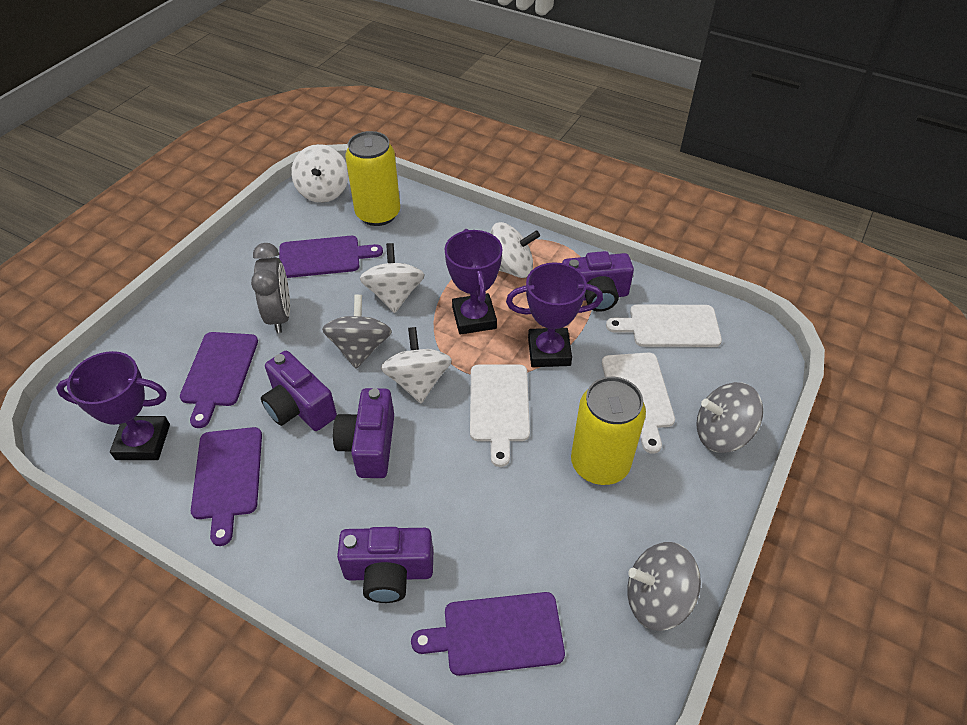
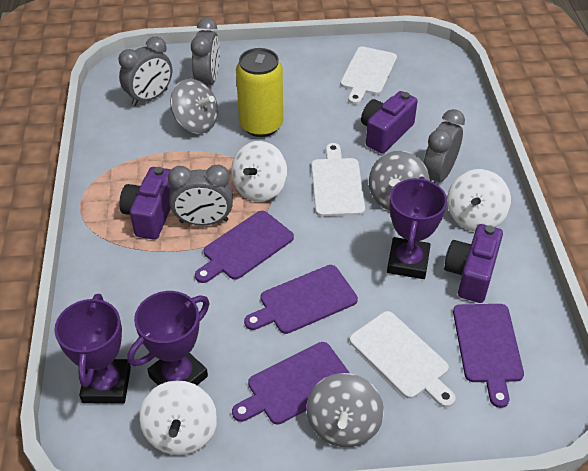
grey clock: [251,243,290,333] = 1 -> [119,36,172,106] [168,164,233,226] [191,18,220,86] [423,109,465,183] = 4
purple camera: [261,351,337,431] [333,388,394,478] [337,527,433,603] [562,251,634,312] = 4 -> [119,167,171,240] [361,91,418,154] [444,224,503,303] = 3
white spinning top: [291,144,348,203] [360,243,424,313] [381,327,452,403] [490,222,540,278] = 4 -> [139,380,217,455] [231,141,287,202] [447,169,511,231] = 3
yellow can: [345,131,400,226] [571,377,646,485] = 2 -> [236,48,283,137] = 1

